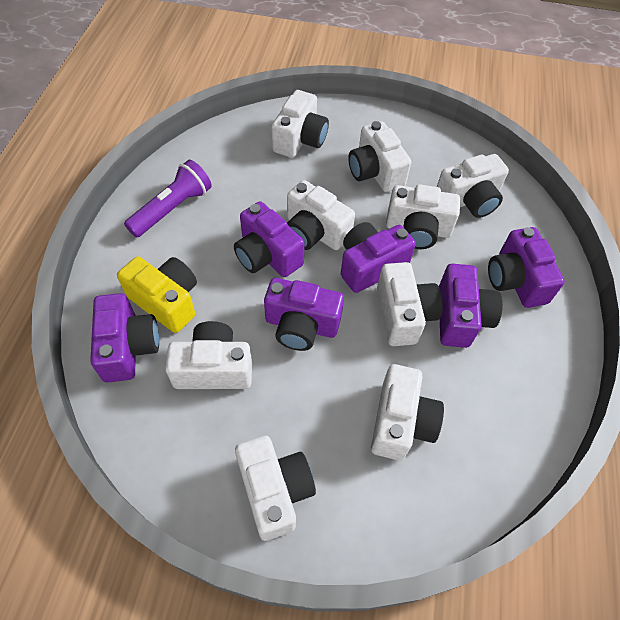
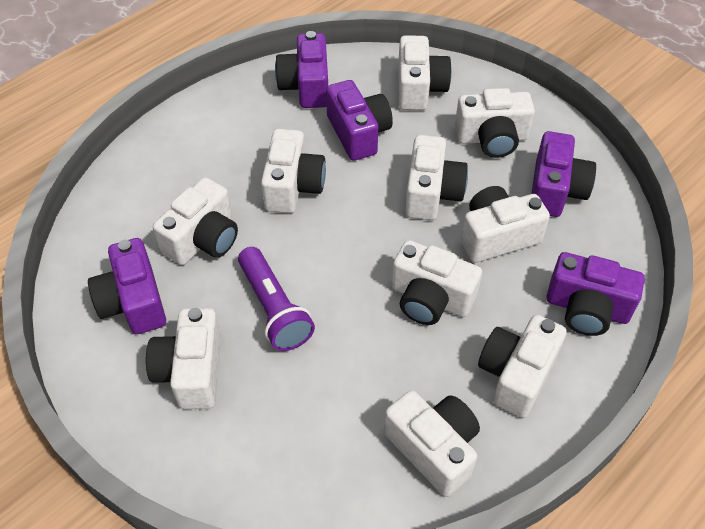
purple camera: [90,293,159,383] [234,201,305,277] [264,278,344,351] [341,222,416,293] [439,264,503,348] [488,227,565,308] = 6 -> [88,238,166,334] [275,31,328,108] [326,80,393,161] [531,131,596,217] [547,252,645,336] = 5
white camera: [165,321,252,389] [235,436,316,541] [271,90,329,158] [287,180,355,250] [348,121,411,192] [371,364,444,460] [377,262,443,346] [386,184,460,249] [437,154,509,218] = 9 -> [146,308,221,409] [153,177,238,265] [261,129,326,213] [384,390,480,497] [392,240,482,325] [398,35,452,110] [405,135,468,220] [455,88,535,158] [461,186,550,262] [478,315,567,418] = 10
yellow camera: [117,257,197,333] = 1 -> none = 0

